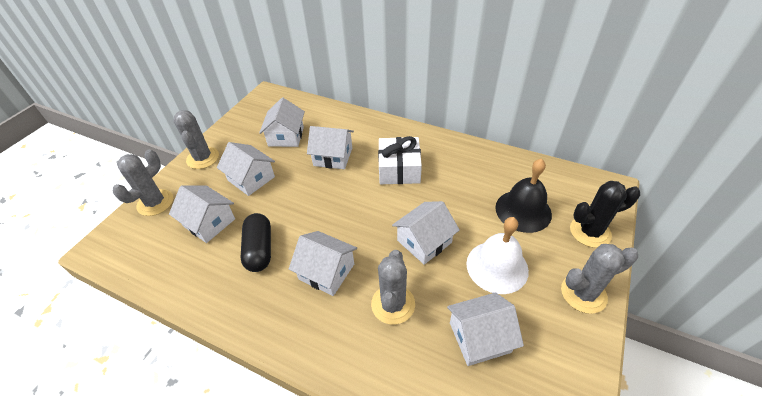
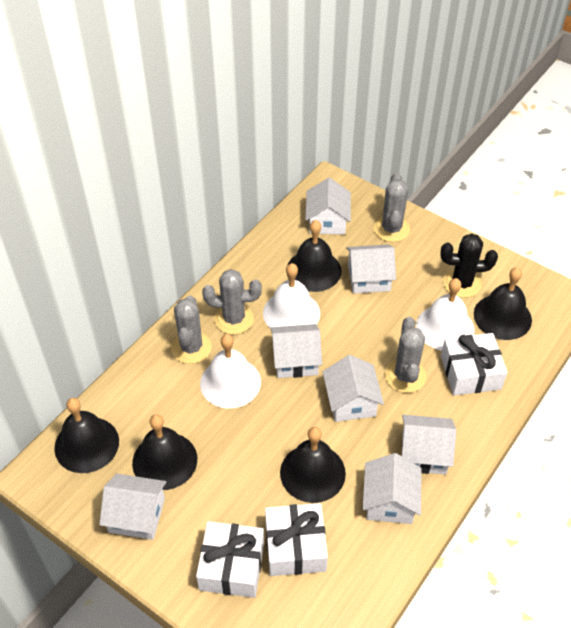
black bell: [495,159,552,233] = 1 -> [54,398,119,473] [132,414,197,490] [280,427,346,503] [287,220,342,292] [474,267,532,340] = 5
black capsule: [241,213,271,272] = 1 -> none = 0
white bell: [466,217,529,294] = 1 -> [200,334,261,408] [263,263,320,328] [416,278,475,351] = 3
white gift: [378,136,422,184] = 1 -> [196,521,264,598] [265,503,328,576] [441,333,507,395] = 3

